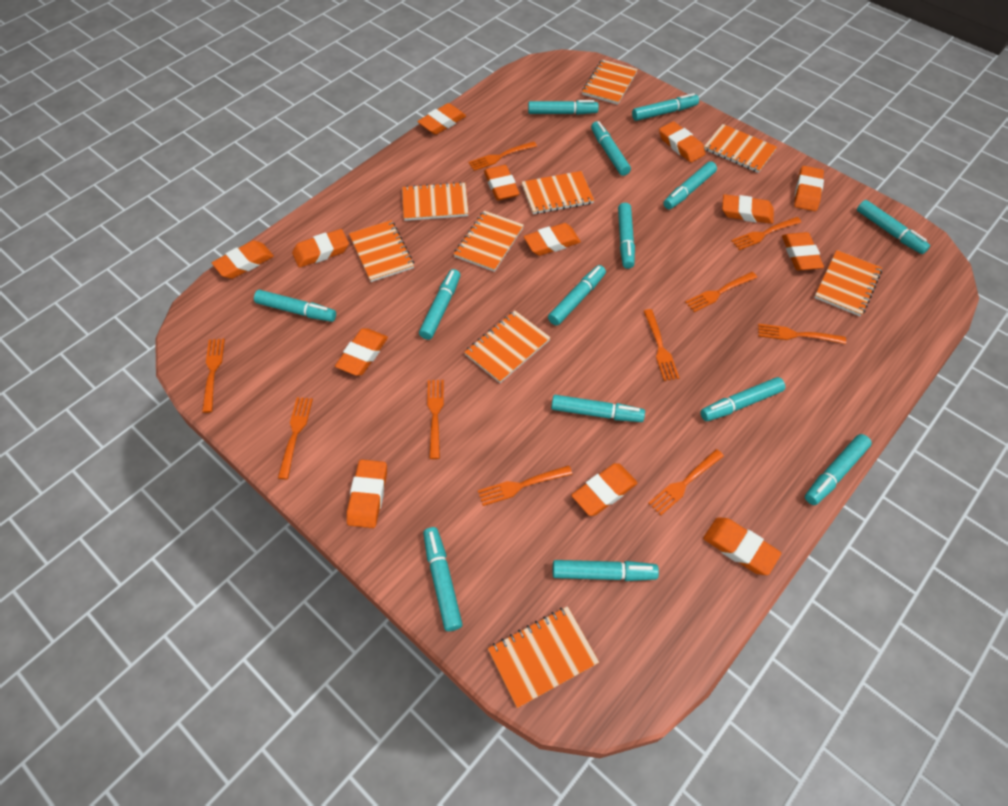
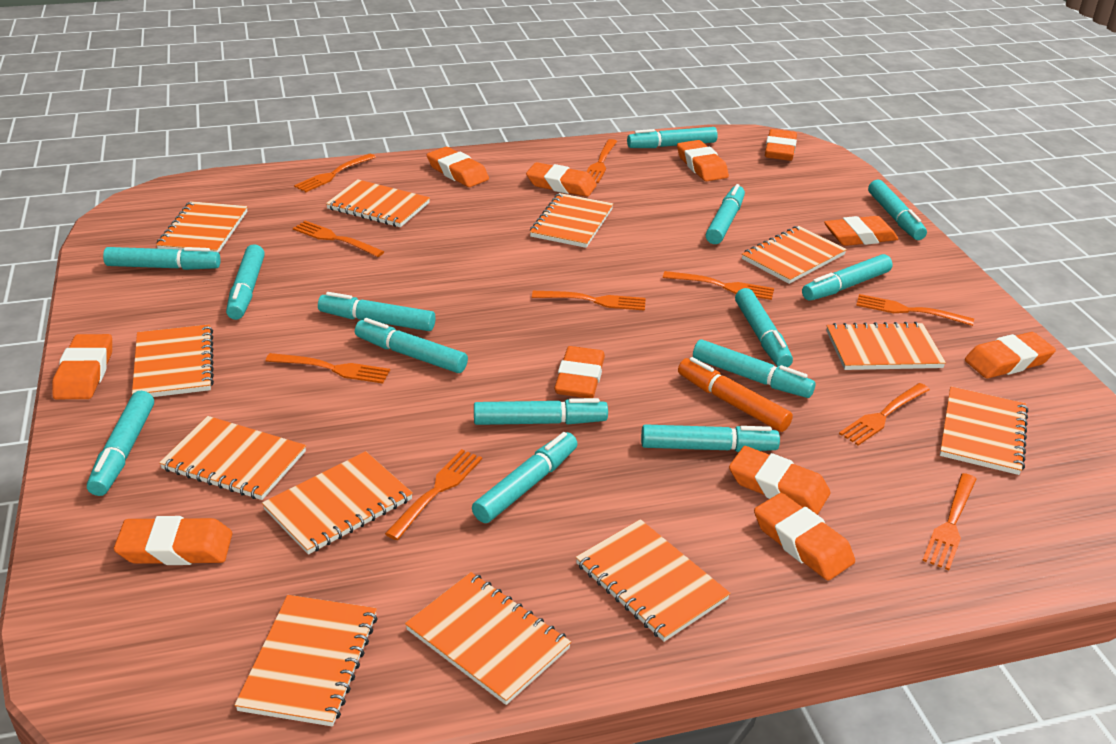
orange eraser: [212,241,274,279] [292,229,349,268] [335,328,388,376] [347,460,387,528] [417,103,466,135] [484,165,520,200] [524,223,581,256] [572,463,638,516] [659,121,705,162] [703,518,781,575] [722,194,774,224] [782,232,824,270] [794,166,824,211] = 13 -> [52,334,112,399] [114,516,232,565] [427,147,489,187] [526,162,597,197] [554,346,605,398] [677,140,729,181] [729,446,830,515] [754,493,855,580] [765,129,797,161] [824,216,898,246] [965,332,1056,379] = 11
orange marker: none = 0 -> [678,357,793,432] = 1
orange notebook: [349,220,414,282] [402,182,469,221] [454,211,524,272] [464,311,551,383] [488,606,599,708] [521,171,594,214] [582,59,638,105] [704,124,777,173] [814,250,882,316] = 9 -> [132,324,214,397] [156,201,248,253] [159,416,306,500] [235,595,378,726] [262,451,413,555] [326,179,430,227] [405,572,571,705] [530,193,613,248] [576,519,730,642] [742,226,847,284] [826,322,946,370] [940,386,1028,475] = 12

